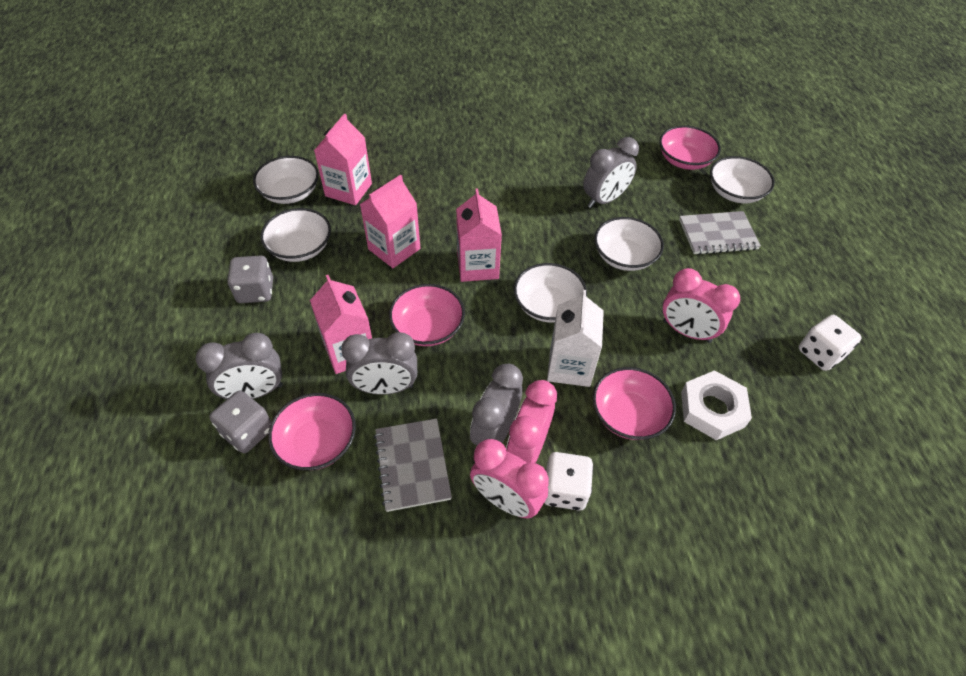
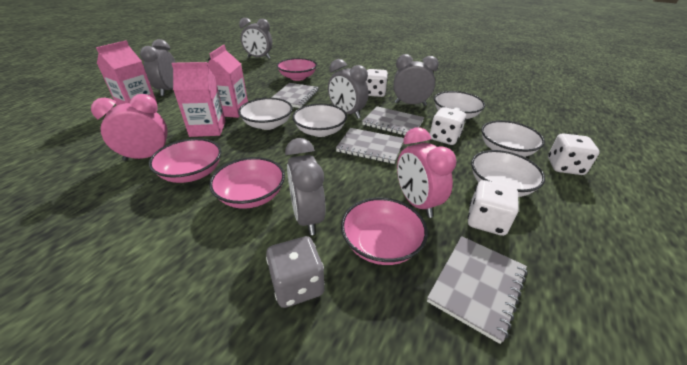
grey clock: [196,333,283,399] [341,332,417,395] [470,364,523,445] [583,137,639,208] = 4 -> [140,39,176,96] [239,18,273,59] [285,138,326,235] [328,59,369,119] [393,54,439,106] = 5
grey dice: [209,391,271,453] [227,255,273,303] = 2 -> [266,236,325,308] = 1
grey notebook: [374,418,452,512] [679,211,761,255] = 2 -> [271,83,318,108] [336,128,404,164] [362,106,424,135] [427,236,527,344] = 4
pink carton: [310,275,372,374] [314,114,372,205] [360,175,420,268] [456,188,502,282] = 4 -> [96,40,157,106] [171,62,226,137] [208,45,248,118] = 3
pink clock: [470,439,549,518] [506,380,557,463] [663,268,740,343] = 3 -> [91,94,168,161] [397,127,456,218] = 2
white carton: [547,290,604,387] = 1 -> none = 0
white dice: [544,452,593,510] [798,315,861,371] = 2 -> [366,69,388,97] [430,107,466,145] [468,180,519,236] [548,133,600,175] = 4
white nut: [681,370,752,440] = 1 -> none = 0

